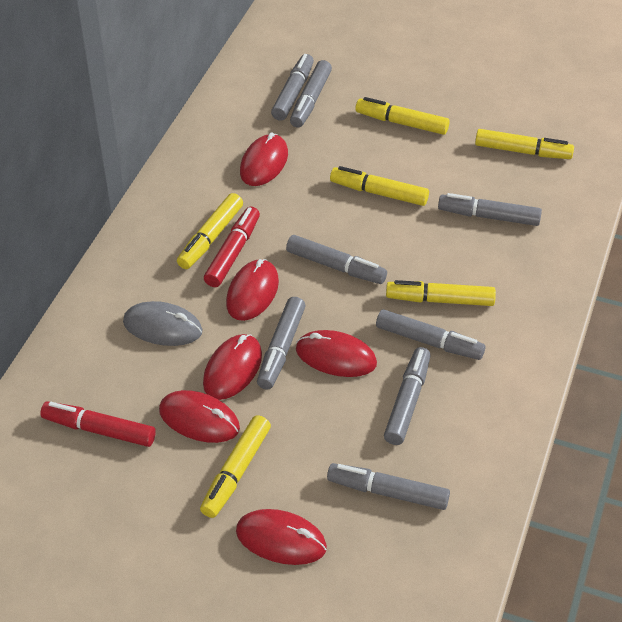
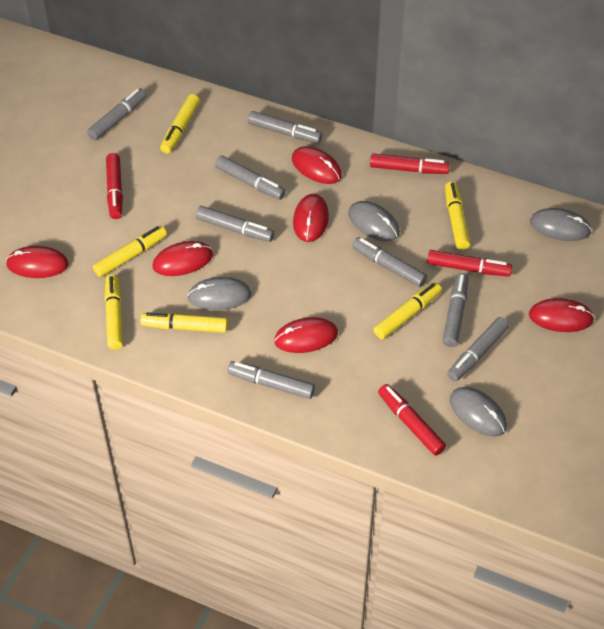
grey mouse: [123,301,203,346] = 1 -> [187,277,251,310] [348,201,400,241] [450,387,507,437] [530,208,592,241] = 4
red marker: [40,401,156,447] [204,207,260,287] = 2 -> [106,153,123,219] [370,153,450,174] [378,384,446,456] [427,250,512,277] = 4

